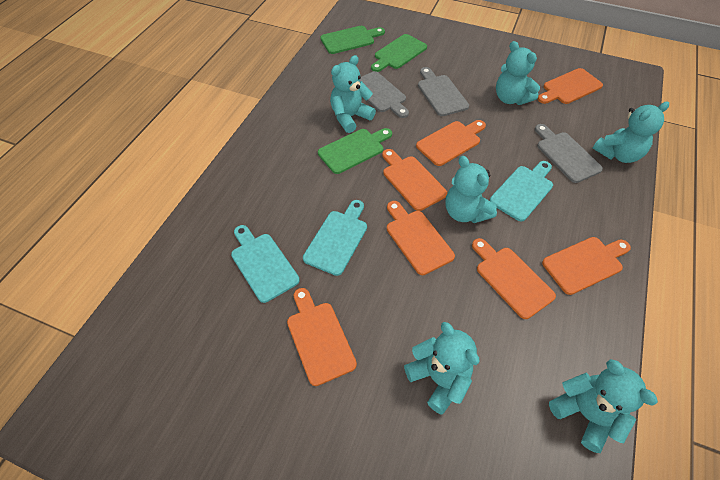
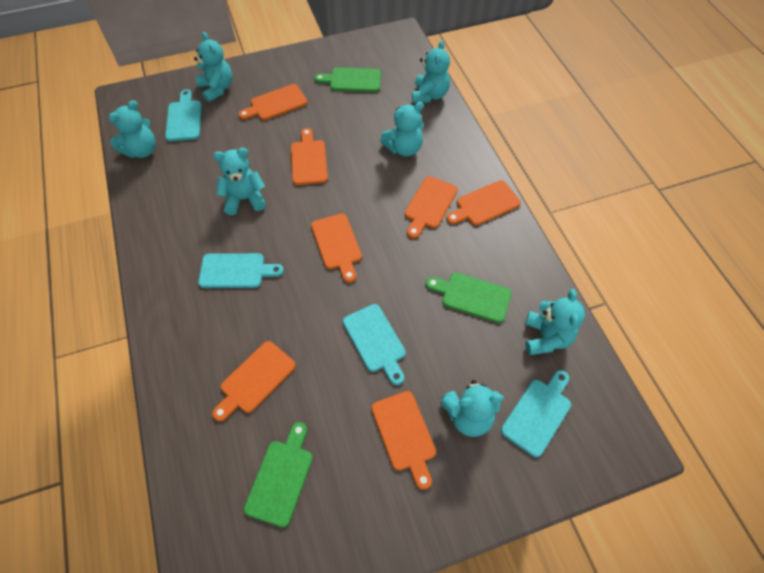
grey cutting board: [360,71,409,118] [418,67,469,116] [535,124,603,183] = 3 -> none = 0
turquoise cutting board: [231,225,300,303] [303,200,367,276] [489,161,553,221] = 3 -> [165,89,202,142] [198,253,284,288] [343,304,406,385] [501,370,571,457] = 4
turquoise teddy bear: [330,55,376,133] [404,322,480,414] [445,156,497,223] [496,41,540,105] [549,359,658,453] [593,101,669,163] = 6 -> [109,100,156,158] [194,32,232,102] [213,148,266,215] [380,102,424,157] [412,40,450,103] [441,380,504,437] [525,289,585,355] = 7

